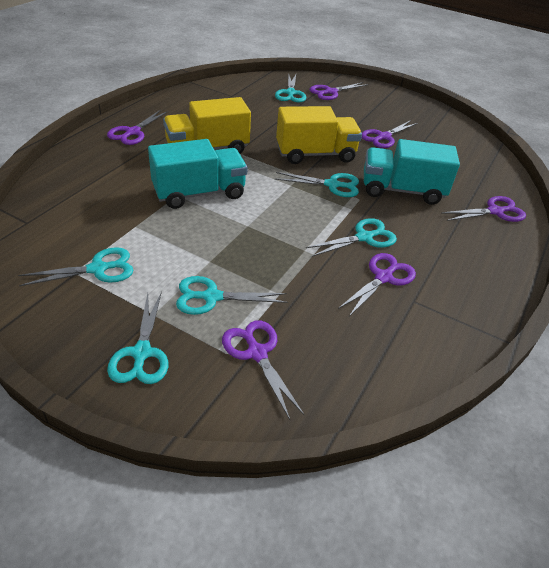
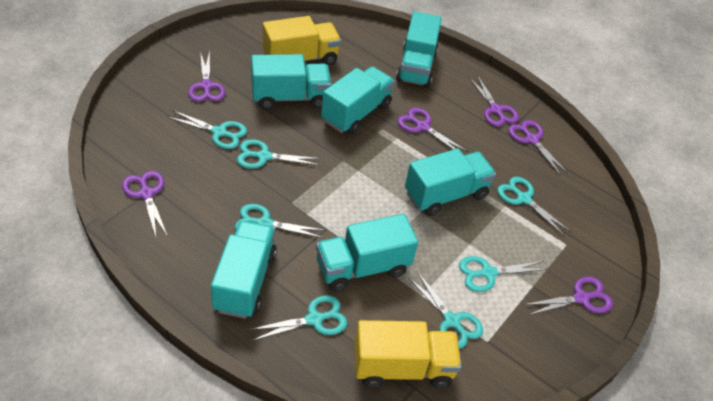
turquoise scissors: [18,247,133,286] [107,291,168,384] [176,276,288,315] [275,74,307,103] [275,172,359,197] [306,218,397,257] = 6 -> [168,110,247,149] [235,204,326,238] [237,139,321,168] [248,295,347,341] [408,271,483,349] [459,256,548,292] [497,176,571,236] = 7
turquoise truck: [148,139,248,209] [364,139,460,205] = 2 -> [211,221,277,319] [251,54,332,109] [316,214,418,292] [321,66,395,135] [396,11,442,88] [405,149,496,216] = 6

